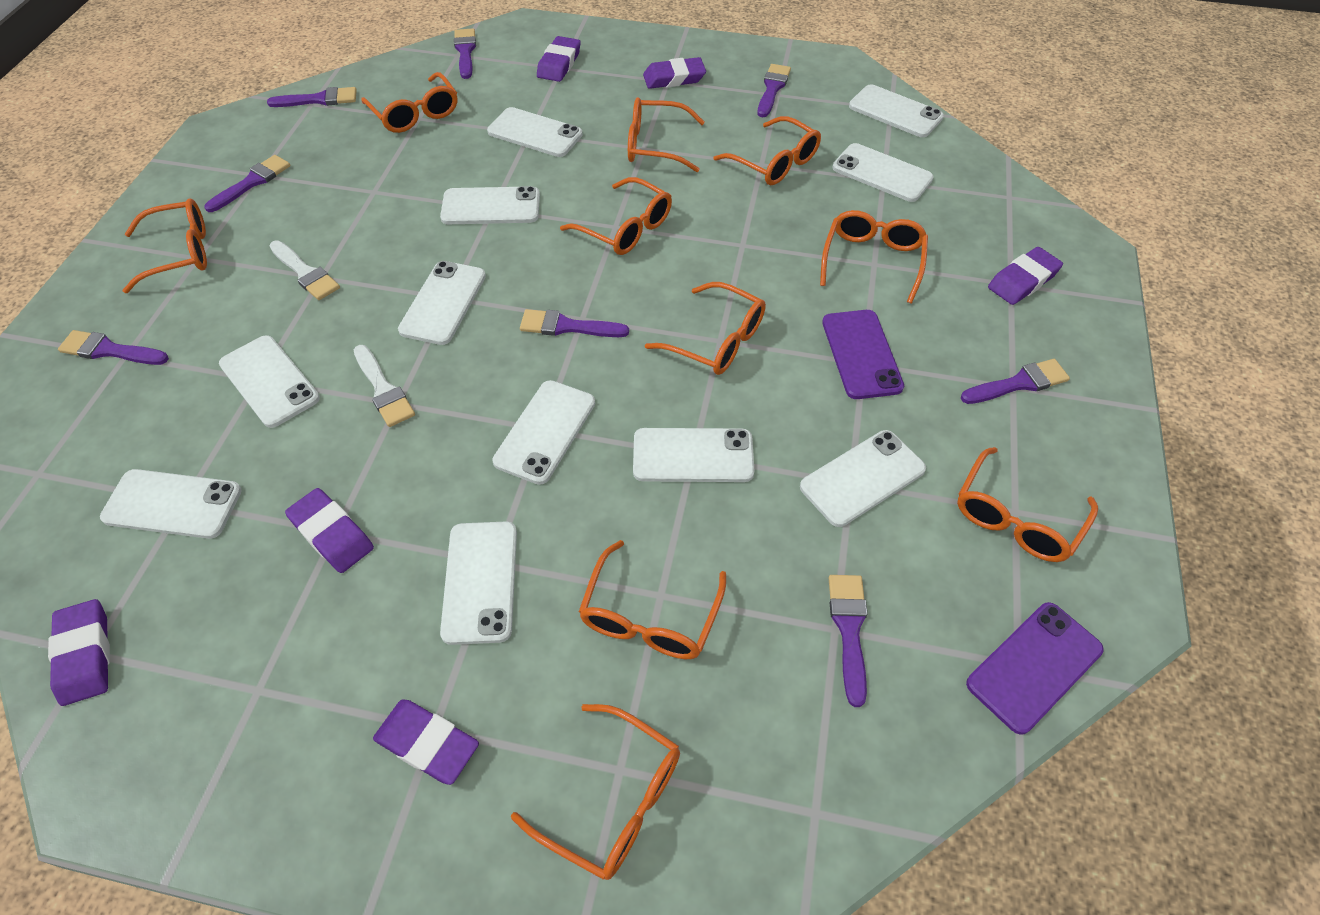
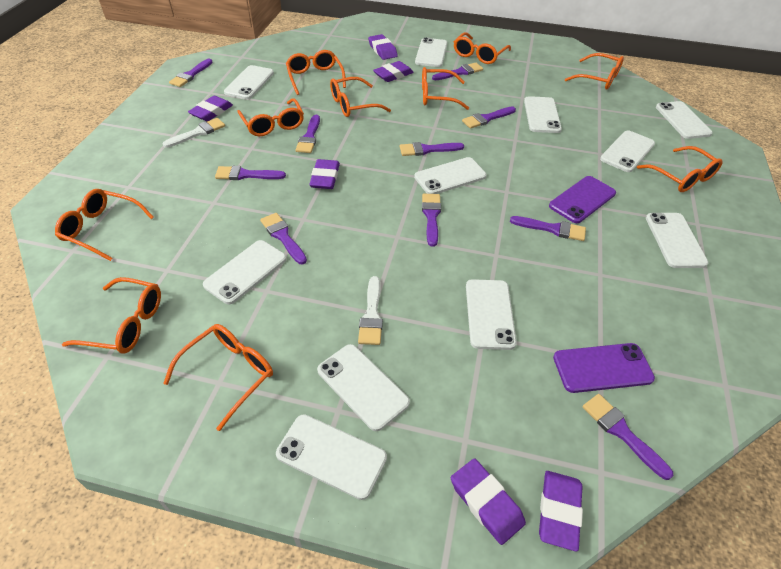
purple brush: [58,330,169,365] [204,155,290,212] [267,87,357,107] [454,29,476,79] [520,309,629,337] [757,64,791,117] [829,575,867,707] [961,359,1070,404] = 8 -> [169,59,213,87] [215,166,286,180] [260,213,307,264] [295,115,320,153] [399,142,464,156] [422,194,441,247] [432,63,483,80] [462,106,516,129] [510,216,586,241] [582,394,673,480] = 10

